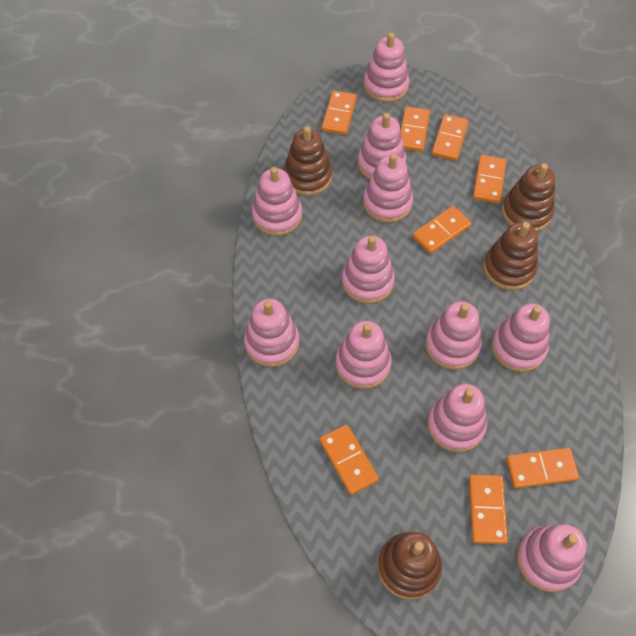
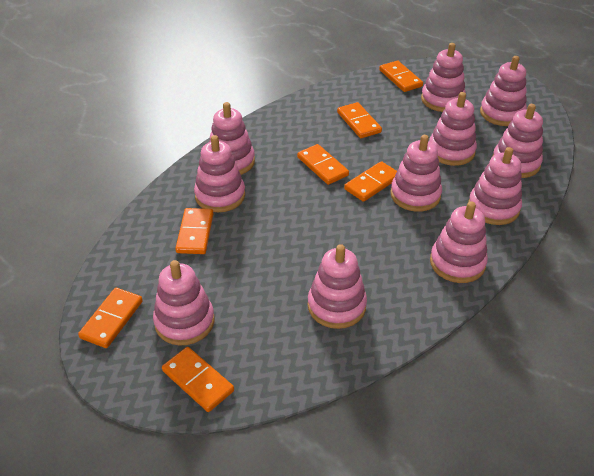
brown stacking toy: [284,126,332,196] [378,532,442,600] [483,222,538,290] [502,163,555,231] = 4 -> none = 0
orange domino: [320,425,379,495] [322,90,357,135] [400,107,430,152] [412,206,472,254] [432,114,469,161] [469,475,508,544] [473,155,506,203] [506,448,579,488] = 8 -> [78,288,143,348] [162,347,234,412] [175,208,214,254] [297,144,349,185] [337,102,382,138] [344,161,397,202] [379,61,423,92] = 7

